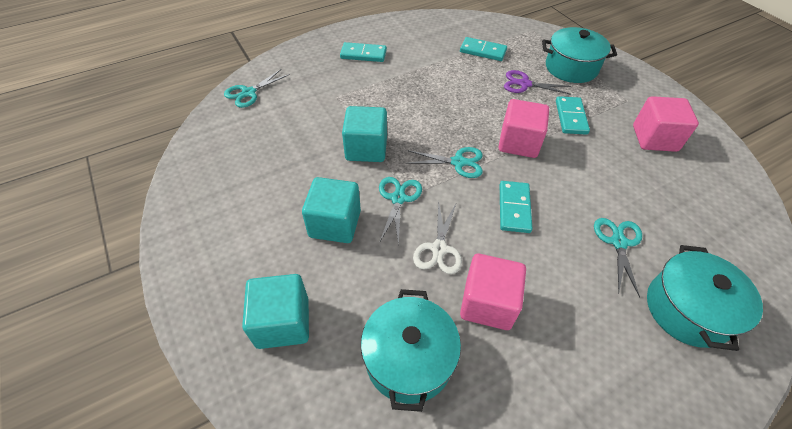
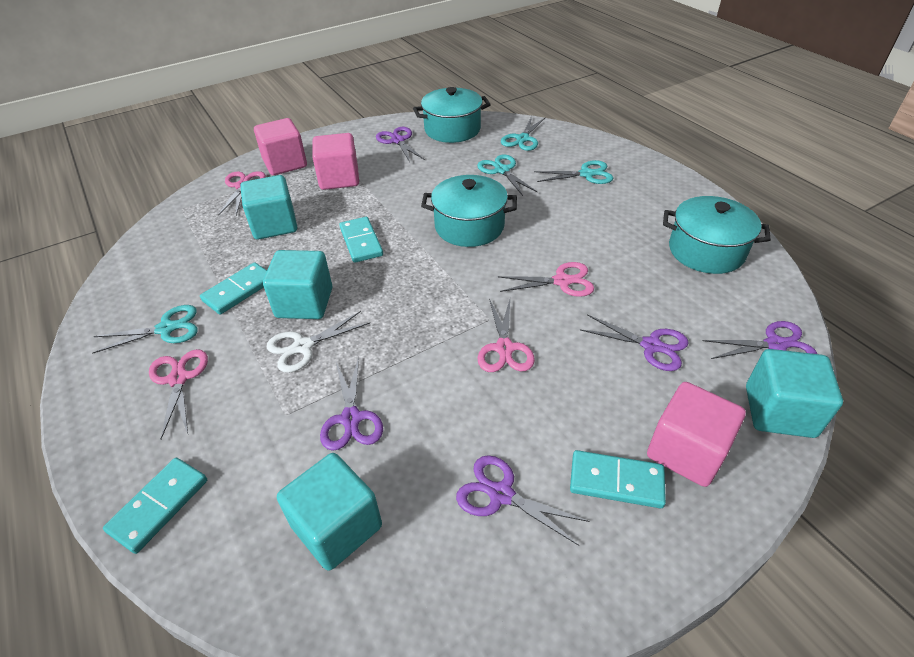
pink scissors: none = 0 -> [149,349,208,440] [218,171,266,216] [478,299,535,372] [498,262,594,297] = 4
purple scissors: [504,70,571,95] = 1 -> [320,357,383,451] [376,127,425,162] [456,455,590,546] [580,314,689,371] [702,321,817,359] = 5
turquoise cube: [242,274,309,349] [302,177,361,243] [342,106,387,162] = 3 -> [240,175,297,240] [263,250,332,319] [277,453,382,571] [746,349,843,438] = 4

